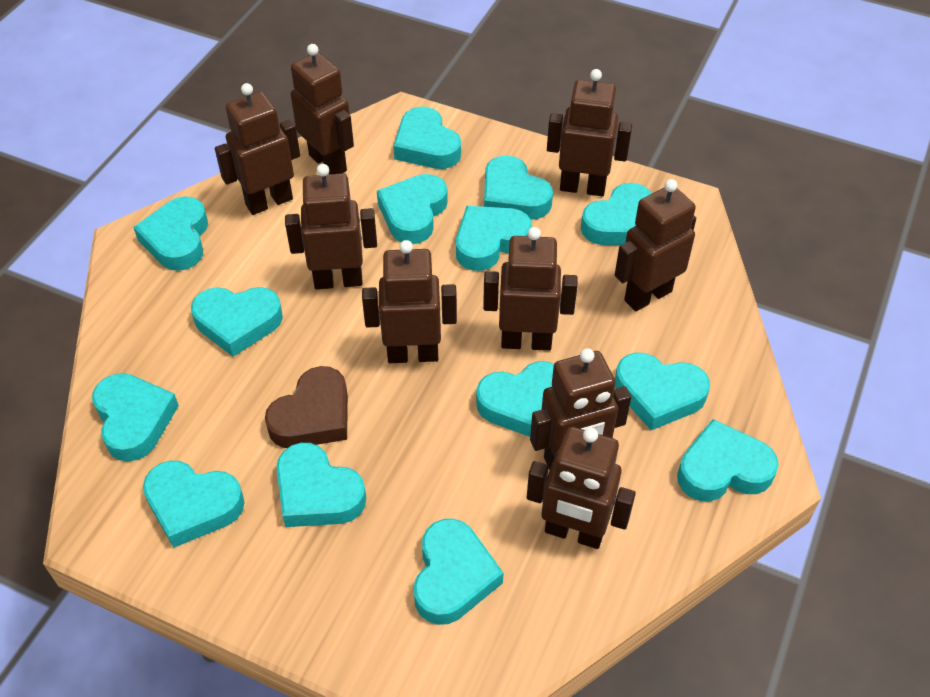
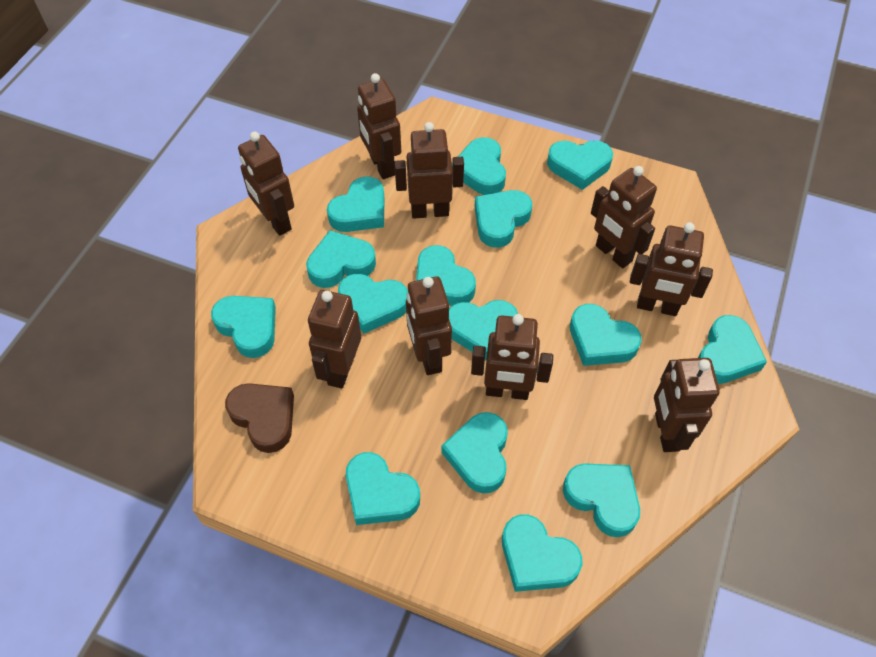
turquoise heart: [92,373,179,462] [133,197,208,271] [143,461,245,548] [191,287,283,357] [276,443,366,527] [377,174,448,244] [393,107,461,169] [414,519,503,625] [456,206,532,271] [476,361,554,437] [484,155,553,220] [581,183,652,245] [615,353,710,430] [677,419,779,502] = 14 -> [211,296,276,358] [306,230,376,288] [327,176,385,232] [338,274,408,334] [346,452,420,525] [416,245,476,306] [441,412,508,493] [449,300,518,360] [458,137,506,195] [475,190,532,248] [502,514,583,592] [547,140,613,190] [563,463,640,537] [570,304,642,366] [698,315,767,384] = 15

